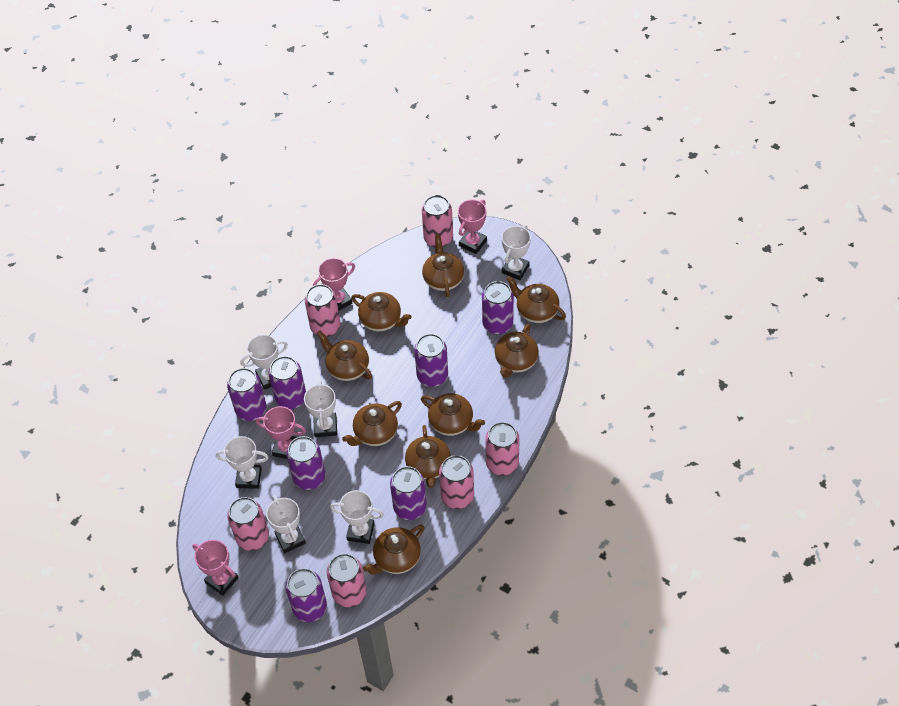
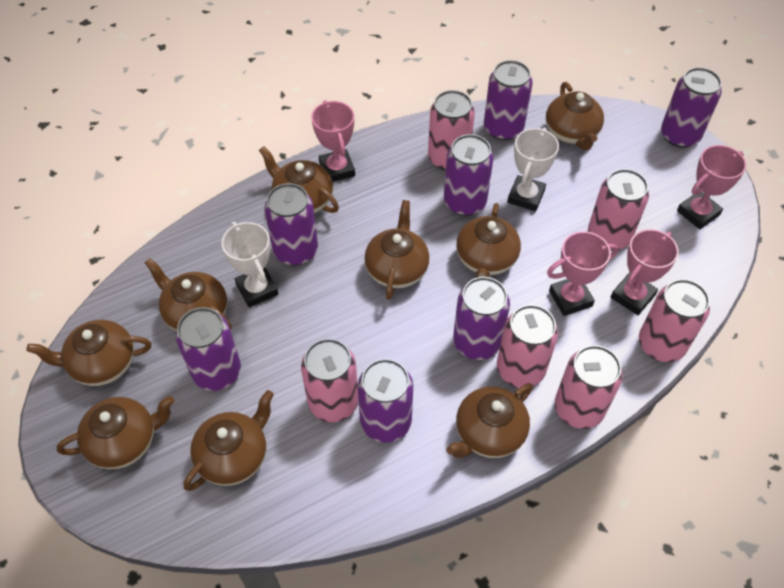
white trophy: [216,436,269,489] [240,335,288,390] [266,495,306,553] [304,381,337,437] [330,490,384,544] [501,225,531,280] = 6 -> [221,222,279,308] [507,128,559,211] = 2

